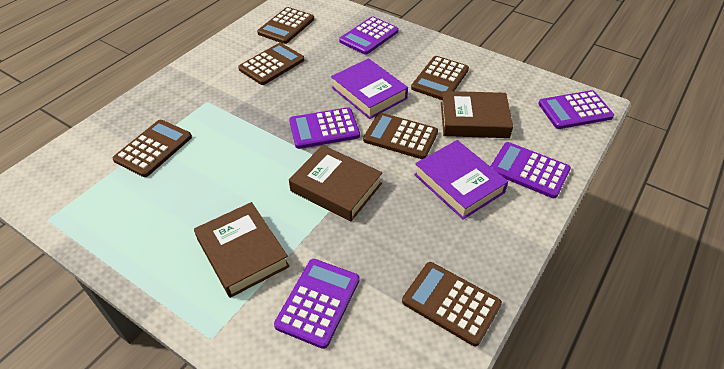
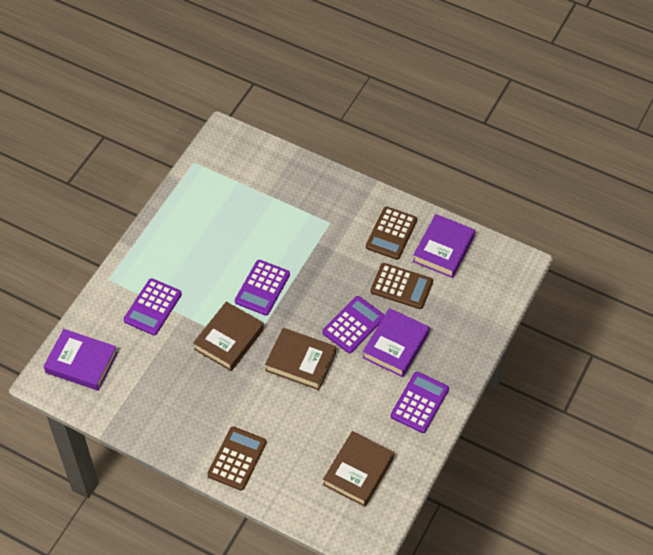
brown calculator: [113,120,192,177] [238,43,304,85] [257,7,314,44] [363,112,438,159] [402,262,502,346] [411,56,469,100] = 6 -> [207,427,267,491] [366,207,417,260] [370,263,433,309] = 3
purple book: [331,58,408,119] [414,140,508,220] = 2 -> [44,329,118,391] [362,308,430,377] [413,214,475,278] = 3
purple calculator: [274,259,360,349] [289,107,360,149] [339,16,399,55] [490,142,571,198] [538,90,614,129] = 5 -> [124,278,182,335] [235,260,290,316] [322,296,385,353] [391,372,449,433] = 4

